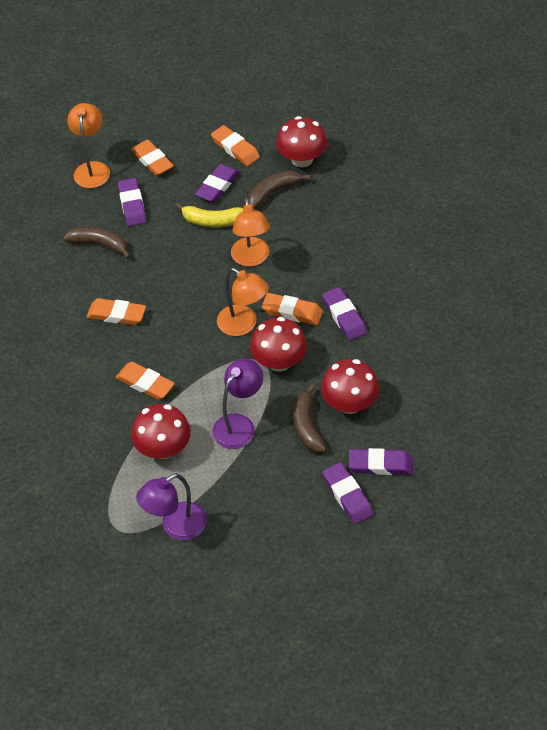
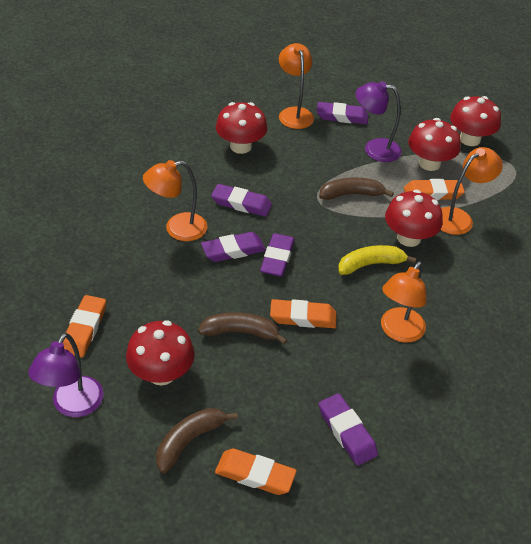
orange eraser: [86,298,146,325] [115,362,175,400] [131,140,174,176] [211,125,260,166] [262,293,323,325] = 5 -> [63,295,106,357] [215,449,297,495] [270,299,336,328] [404,179,465,200] = 4
orange lamp: [67,103,110,188] [217,268,269,336] [231,198,270,267] = 3 -> [143,160,208,241] [279,43,314,129] [381,262,426,343] [441,147,503,235] = 4
red mushroom: [131,404,191,459] [250,317,307,372] [276,116,327,167] [321,359,379,414] = 4 -> [126,320,195,385] [216,102,267,154] [385,190,443,247] [408,118,461,171] [450,96,501,146] = 5

